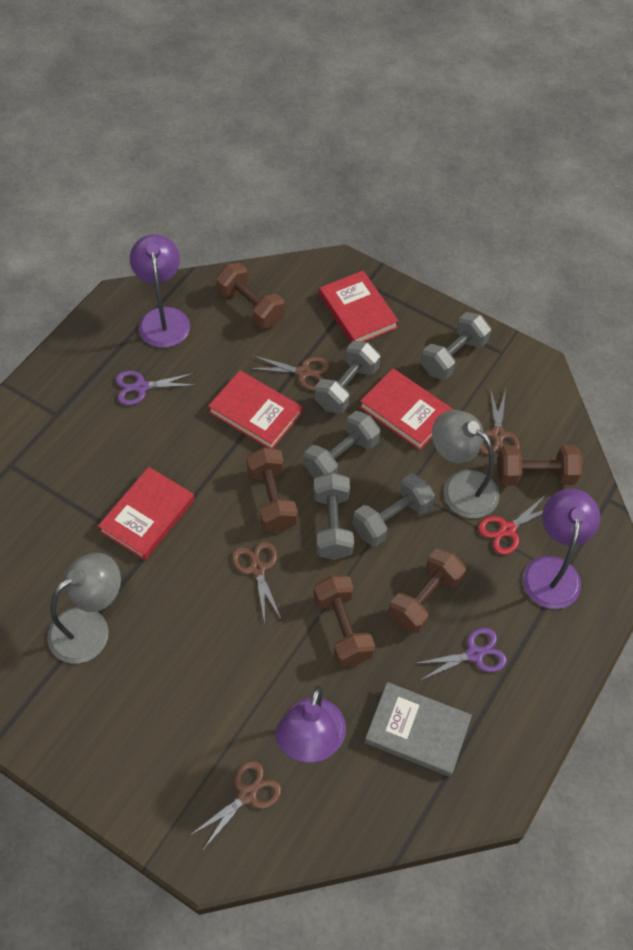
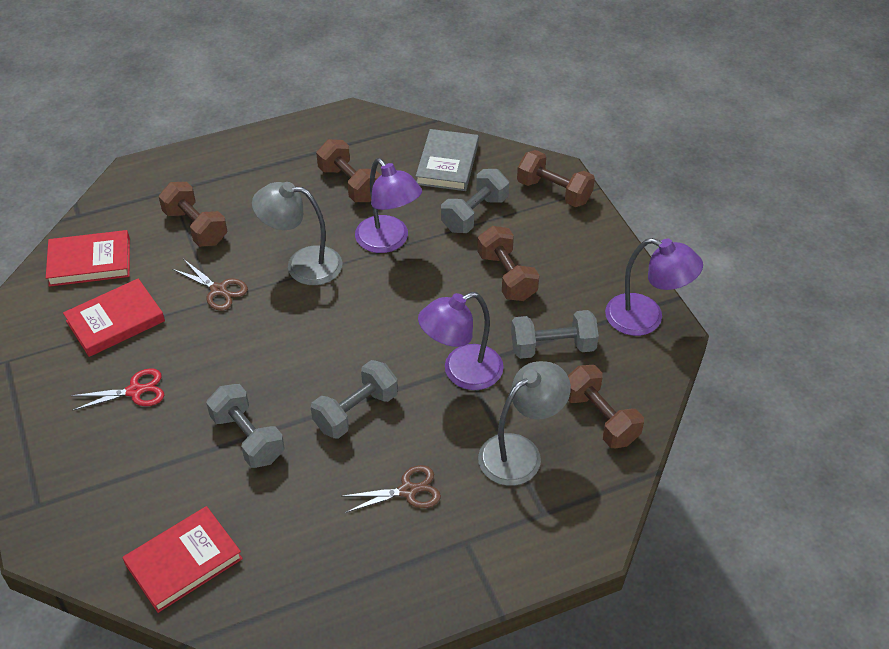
brown scissors: [191,761,282,850] [232,541,282,624] [249,355,330,391] [480,388,520,455] = 4 -> [172,260,248,311] [342,465,441,513] = 2
grey dumbbell: [304,411,380,479] [313,472,354,560] [315,341,380,414] [353,473,435,547] [421,312,491,380] = 5 -> [206,384,285,468] [311,360,398,439] [441,169,509,233] [511,310,599,359] = 4
purple scissors: [115,371,196,406] [414,628,507,680] = 2 -> none = 0
red book: [98,467,195,560] [208,370,302,448] [319,271,399,342] [359,368,454,450] = 4 -> [46,230,130,287] [63,278,165,357] [122,506,243,613] = 3

